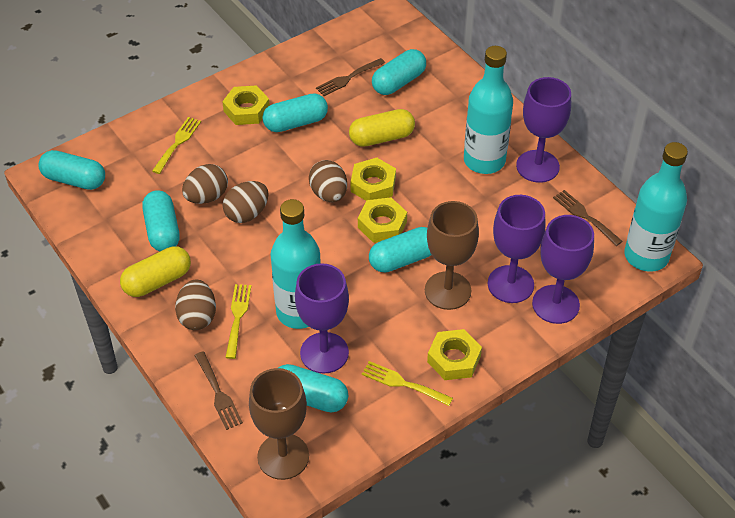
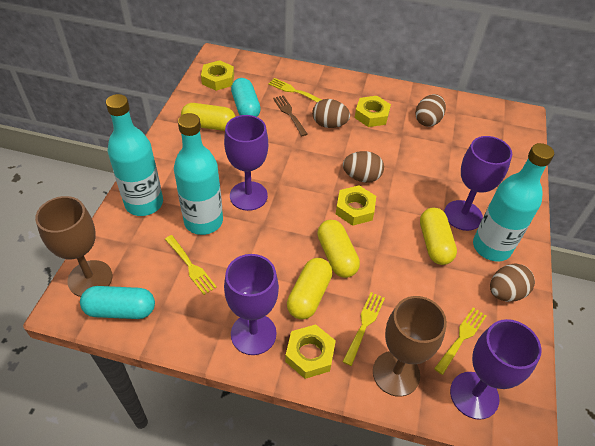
brown fork: [194,351,243,430] [316,58,385,96] [553,190,623,246] = 3 -> [273,95,307,136] = 1
turquoise capsule: [38,150,105,190] [142,190,180,251] [262,93,328,132] [278,364,348,413] [369,227,431,273] [372,49,426,95] = 6 -> [80,286,155,319] [231,78,261,117] = 2
yellow capsule: [120,246,191,297] [349,109,415,147] = 2 -> [181,103,236,131] [287,258,332,320] [317,220,360,278] [420,208,457,265] = 4
yellow fork: [152,117,201,174] [225,284,251,359] [362,361,453,406] = 3 -> [165,235,217,295] [268,78,322,103] [342,292,385,366] [434,307,486,375] = 4

